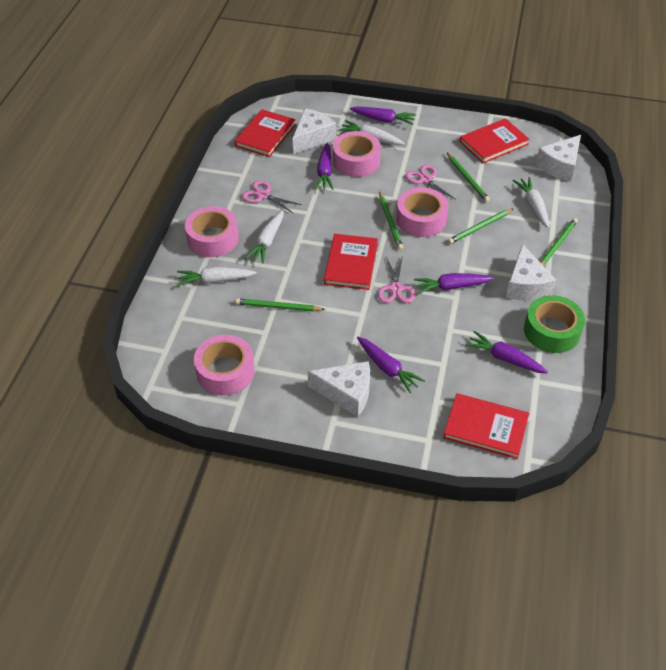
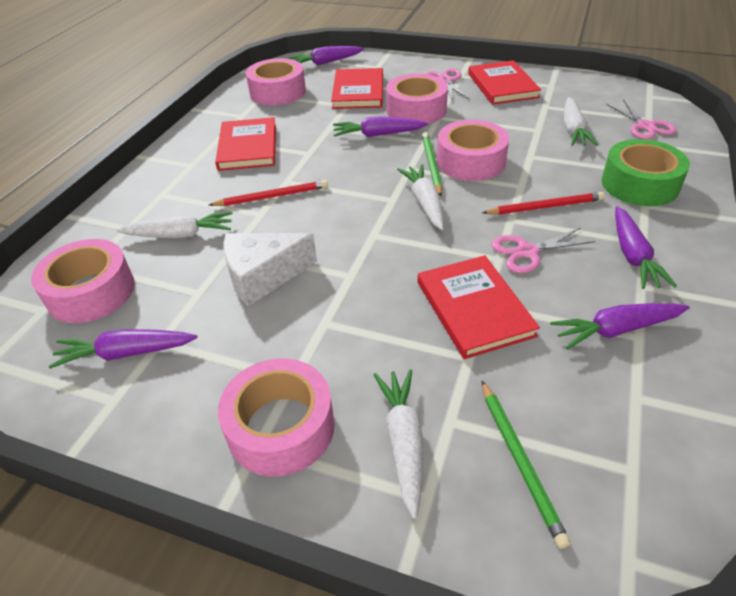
green pencil: [235,298,325,311] [379,192,403,250] [447,153,490,202] [448,209,513,244] [540,218,578,266] = 5 -> [422,132,443,196] [482,381,571,549] = 2
pink tape: [185,206,239,257] [194,335,255,395] [333,131,381,177] [396,187,448,237] = 4 -> [31,239,135,323] [218,359,335,477] [246,58,306,106] [386,74,448,124] [437,120,509,181] = 5
red pencil: none = 0 -> [209,180,328,206] [482,192,605,215] = 2
white cheese: [293,108,336,154] [308,361,370,417] [506,244,556,300] [536,135,581,182] = 4 -> [223,233,317,307] = 1

